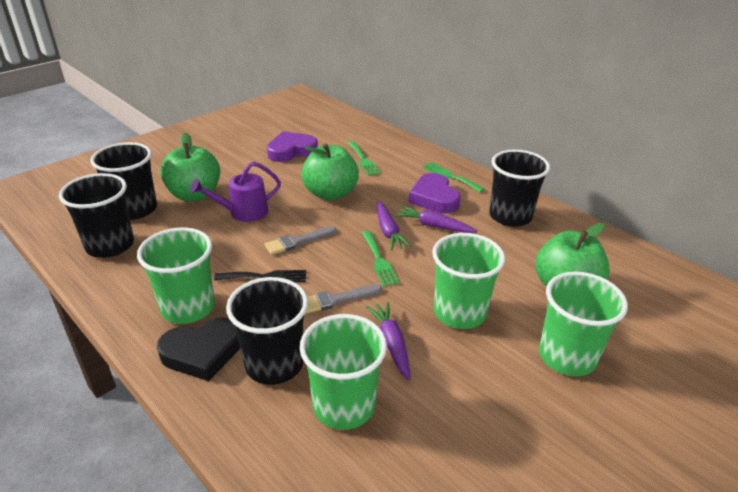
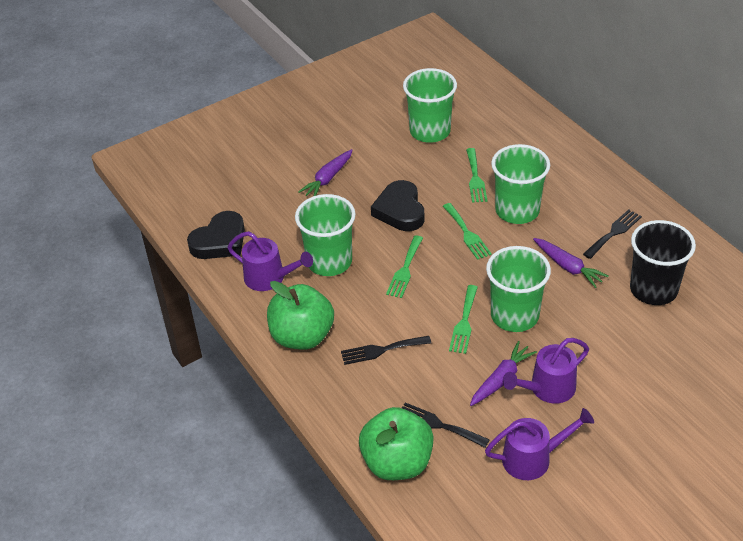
black cup: [59,173,134,258] [90,142,157,220] [226,277,308,385] [489,150,550,227] = 4 -> [630,220,696,305] = 1
black fork: [214,270,306,282] = 1 -> [341,336,431,365] [402,402,490,448] [583,209,642,259] = 3
black heart: [157,317,240,381] = 1 -> [187,211,245,259] [371,180,424,231] = 2
green apple: [160,133,220,202] [301,143,359,200] [535,223,610,287] = 3 -> [267,281,334,350] [359,407,434,480] = 2
green fork: [348,141,381,176] [362,231,399,287] [423,162,485,192] = 3 -> [386,235,423,298] [443,203,492,260] [449,285,478,354] [466,148,488,203] = 4
grey brush: [265,226,336,255] [305,284,382,314] = 2 -> none = 0
purple heart: [267,131,318,162] [408,173,461,213] = 2 -> none = 0
purple watering can: [190,162,281,222] = 1 -> [227,231,313,291] [485,408,594,480] [503,338,589,404] = 3

